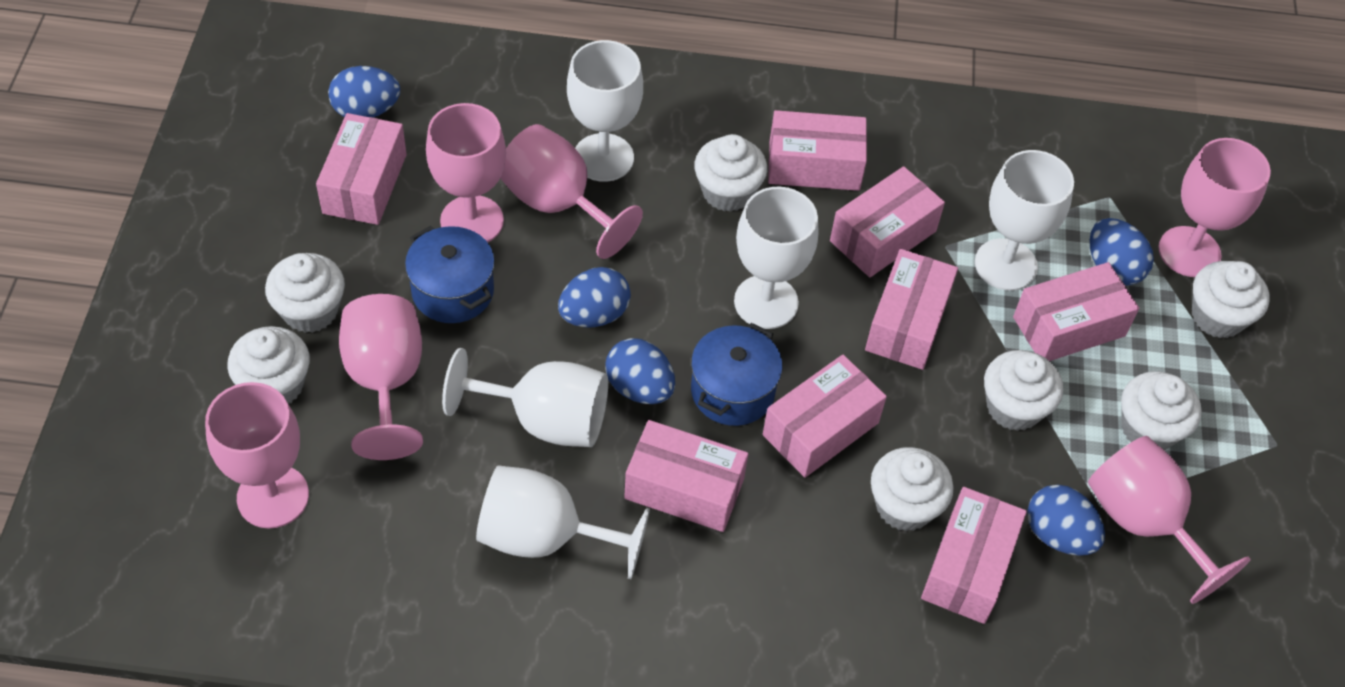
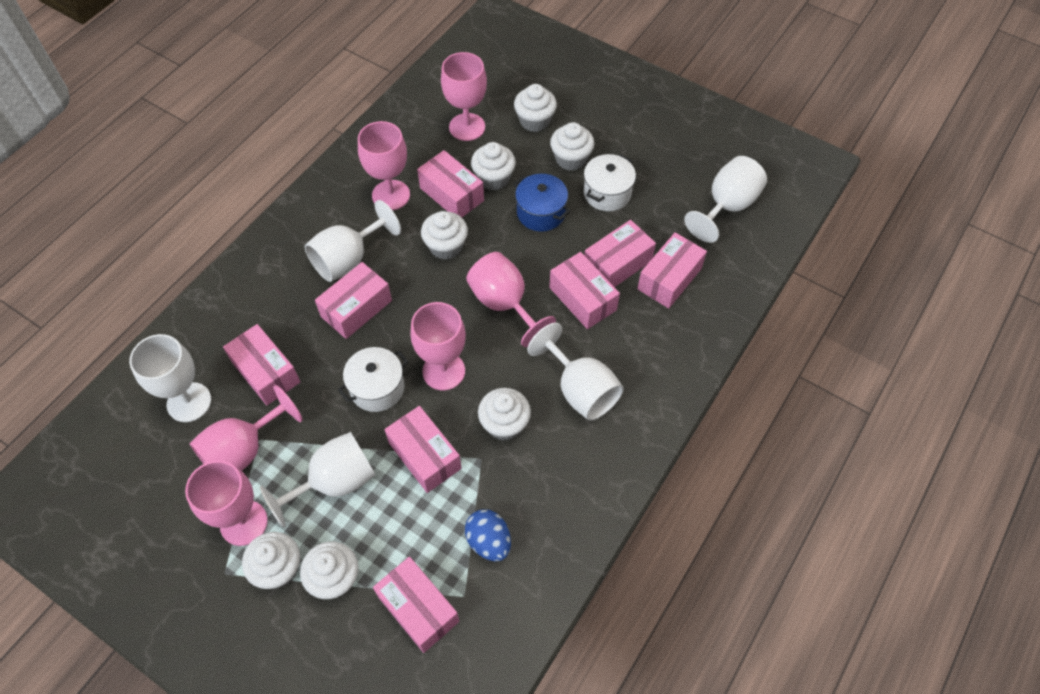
blue egg: [328,66,400,117] [558,267,631,327] [605,338,675,404] [1027,484,1105,556] [1089,218,1154,286] = 5 -> [465,509,511,561] = 1
blue pot: [405,226,495,323] [691,323,783,426] = 2 -> [513,174,571,232] = 1
white pot: none = 0 -> [338,347,408,412] [583,154,636,211] = 2

